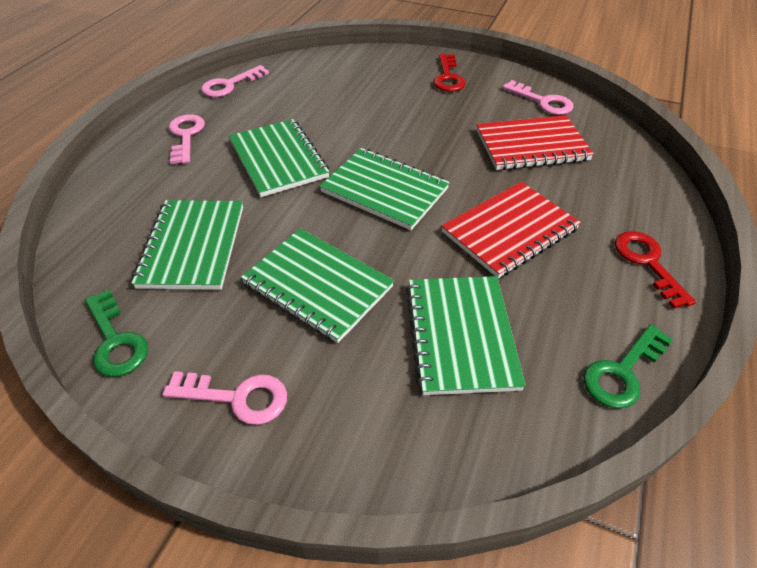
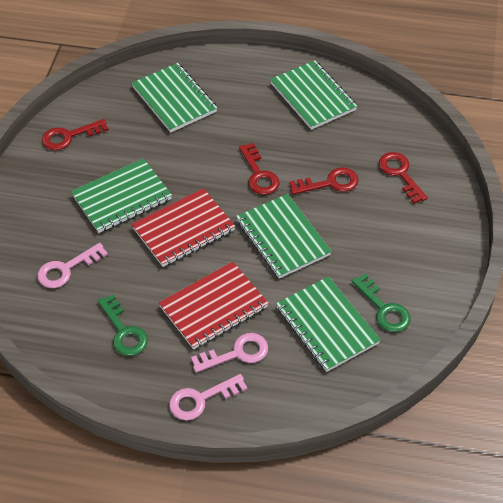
pink key: [163,371,287,425] [169,114,205,164] [201,65,269,97] [502,80,574,115] = 4 -> [37,243,108,288] [169,374,248,420] [191,333,268,373] = 3
red key: [433,54,466,92] [615,231,696,309] = 2 -> [42,119,109,150] [239,143,280,195] [289,167,358,195] [379,152,428,204] = 4

